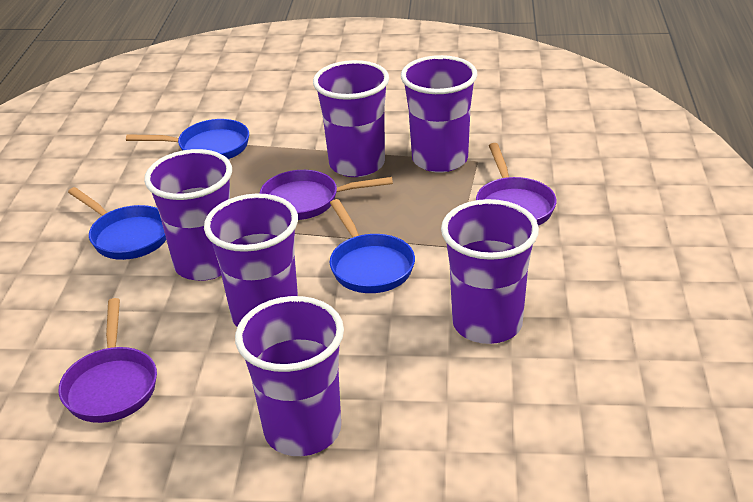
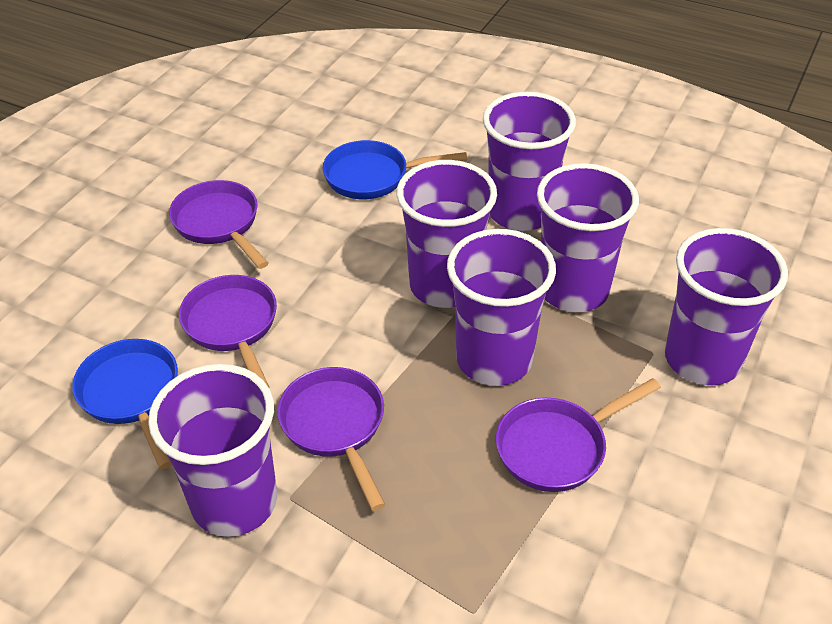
blue pan: [68,187,166,260] [126,119,249,159] [330,199,415,293] = 3 -> [72,339,178,469] [323,140,467,199] = 2
purple pan: [59,298,157,423] [259,170,393,220] [476,143,557,226] = 3 -> [169,180,269,269] [179,275,277,388] [277,367,385,511] [496,378,661,492] = 4

